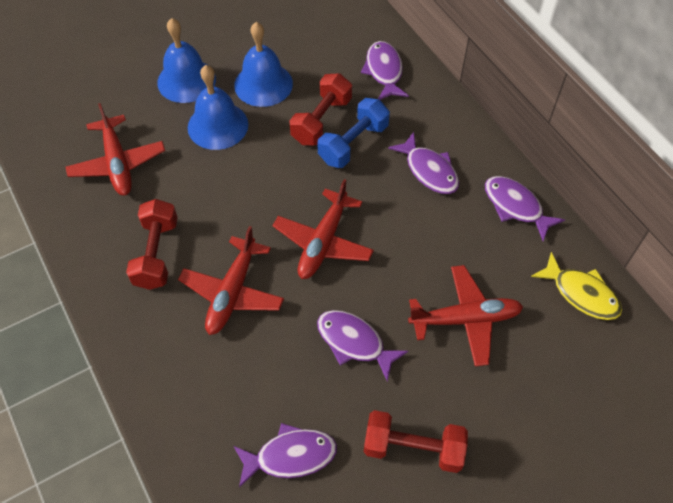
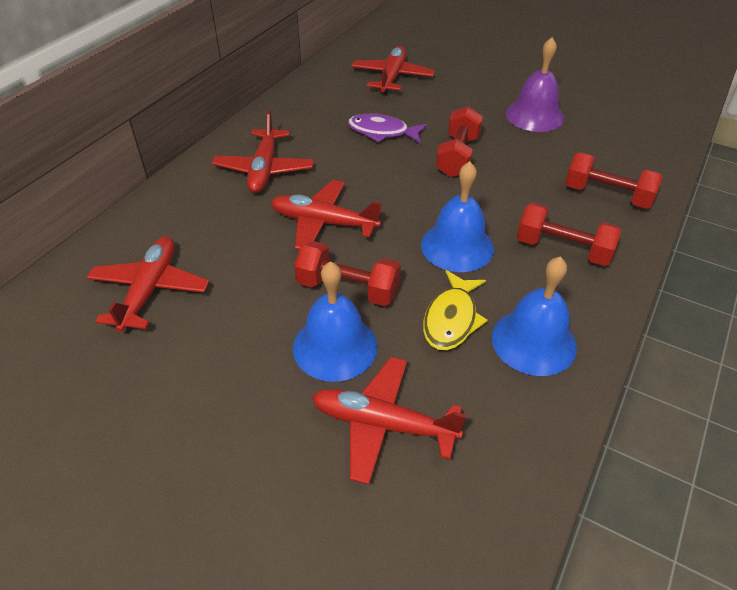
blue dumbbell: [318,98,390,168] = 1 -> none = 0
purple bell: none = 0 -> [506,37,564,132] = 1
purple fish: [234,423,337,488] [317,310,408,381] [361,41,409,100] [388,132,459,194] [485,176,565,241] = 5 -> [348,113,427,143] = 1
red dumbbell: [126,199,178,290] [289,73,352,145] [364,410,468,473] = 3 -> [294,241,401,306] [435,106,483,177] [517,202,621,266] [565,152,663,209] = 4
red plane: [66,103,165,196] [178,226,284,335] [273,179,374,279] [408,265,523,367] = 4 -> [86,237,209,332] [212,110,314,193] [271,180,382,250] [312,357,466,485] [351,46,435,94] = 5

